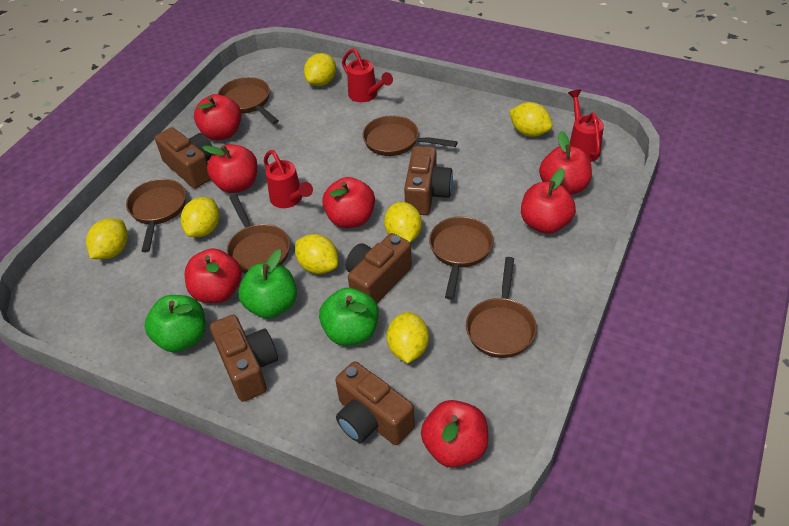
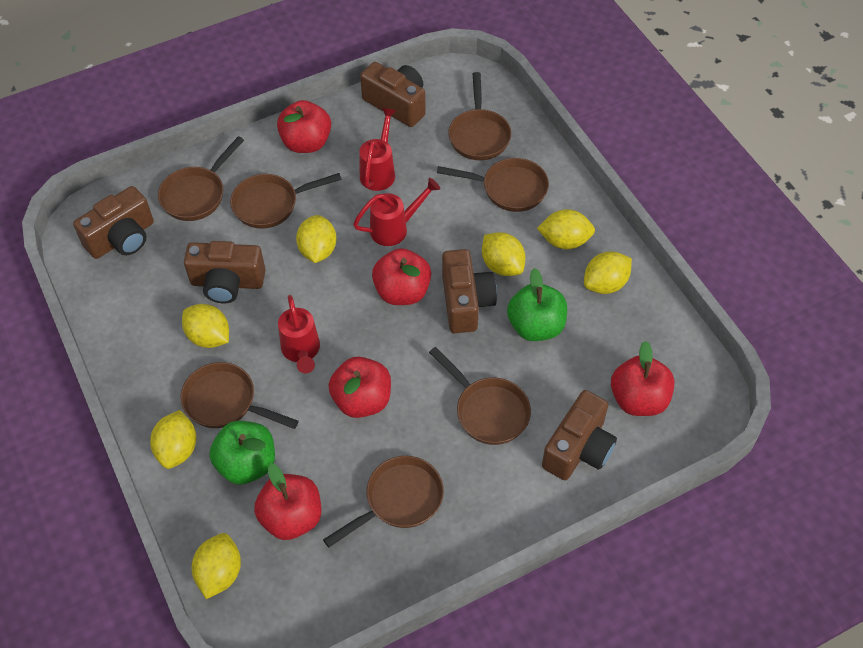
brown pan: [126,179,186,252] [218,77,279,124] [227,194,290,274] [363,115,457,156] [429,216,493,300] [466,257,537,358] = 6 -> [158,136,244,221] [180,362,299,429] [230,173,342,229] [323,456,444,547] [429,347,531,445] [437,158,549,212] [448,72,511,160] = 7
green apple: [144,295,206,352] [238,249,297,319] [319,288,379,346] = 3 -> [209,421,275,485] [507,268,567,341] = 2
red apple: [185,248,242,303] [194,94,241,140] [202,144,257,193] [322,177,375,228] [421,400,488,467] [521,168,576,234] [539,131,592,195] = 7 -> [254,463,321,540] [277,100,331,153] [328,357,391,418] [372,248,431,305] [611,341,675,416] = 5

